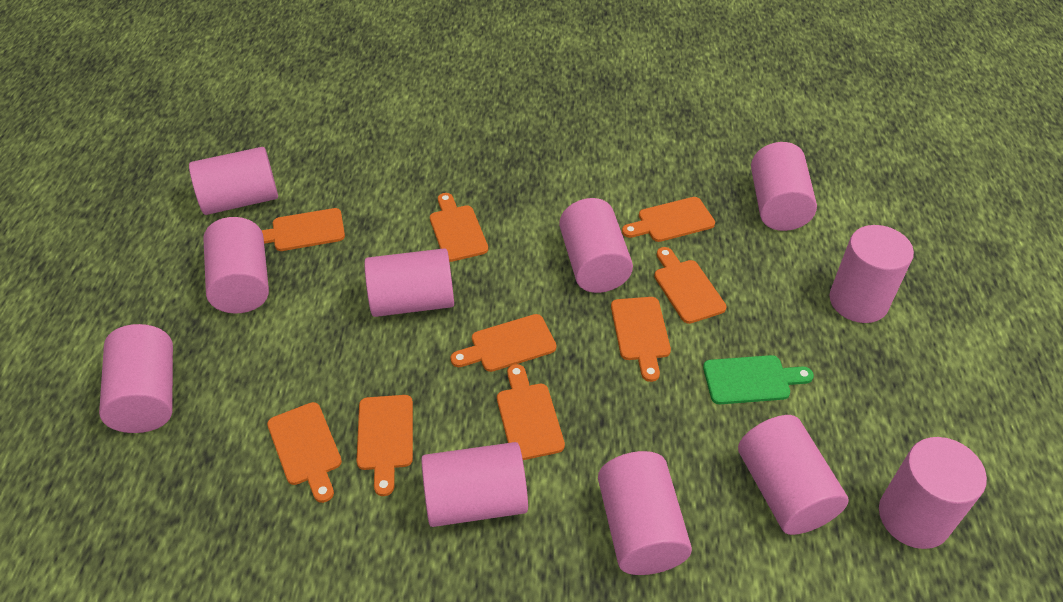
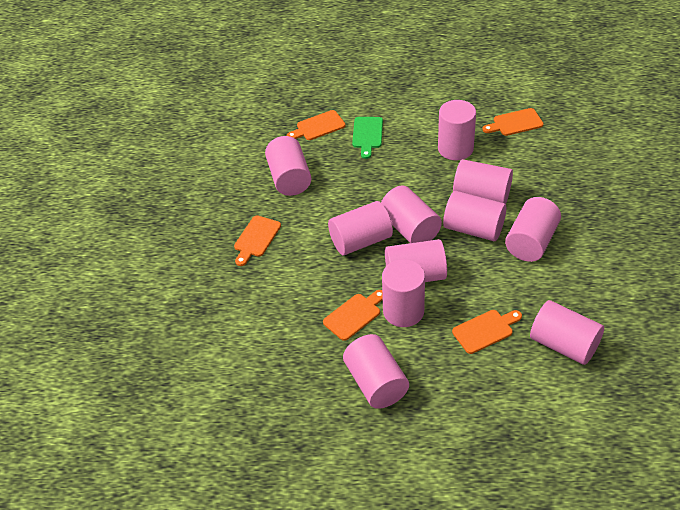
orange cutting board: [261,208,345,251] [267,402,342,503] [357,395,413,496] [430,193,488,262] [450,314,556,372] [497,364,565,460] [611,297,671,382] [622,197,715,242] [654,247,727,324] = 9 -> [234,216,281,266] [287,110,346,140] [323,290,383,341] [452,310,522,354] [482,108,544,136] = 5

